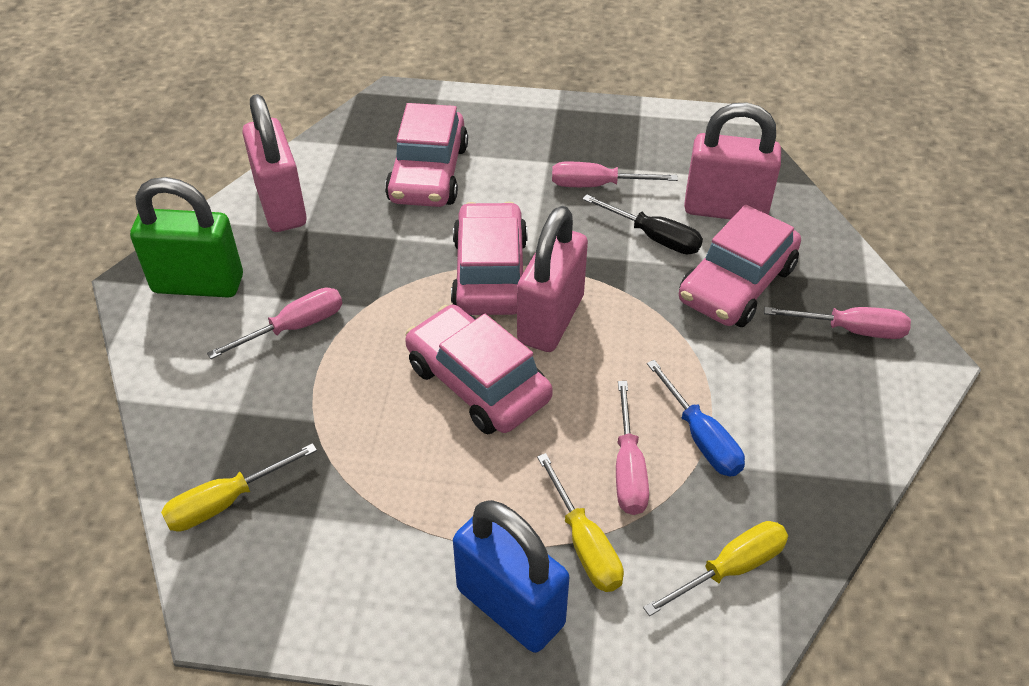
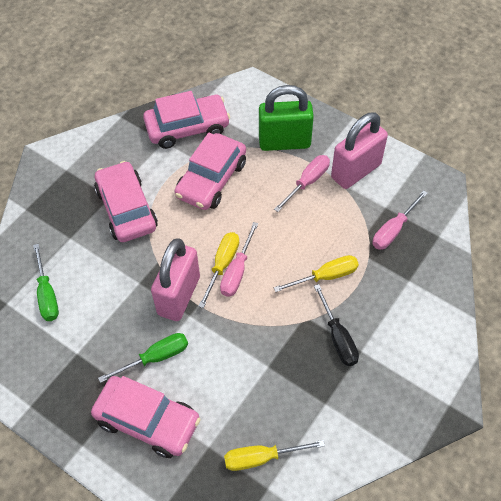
blue padlock: [453,500,569,653] = 1 -> none = 0
blue screwdriver: [647,360,745,476] = 1 -> none = 0
green screwdriver: none = 0 -> [33,244,59,321] [98,333,188,383] = 2
pink padlock: [242,94,307,232] [517,206,588,352] [684,102,781,219] = 3 -> [151,238,200,321] [331,112,388,189] = 2
pink screwdriver: [207,287,342,359] [552,161,678,187] [616,381,649,515] [764,307,911,339] = 4 -> [220,222,258,297] [274,155,330,212] [372,190,428,250] = 3

